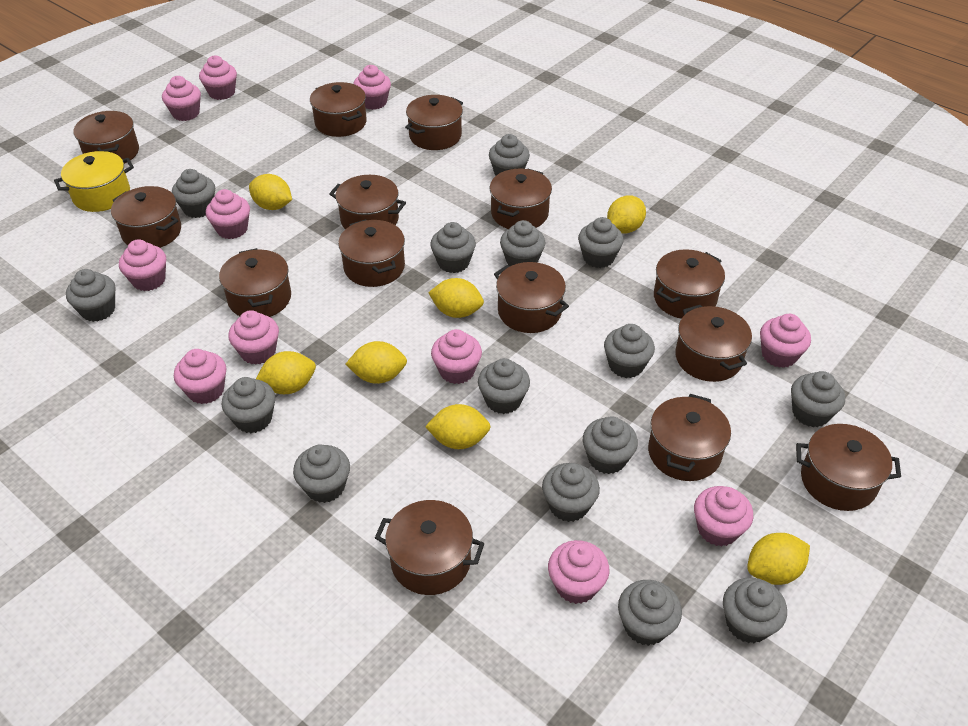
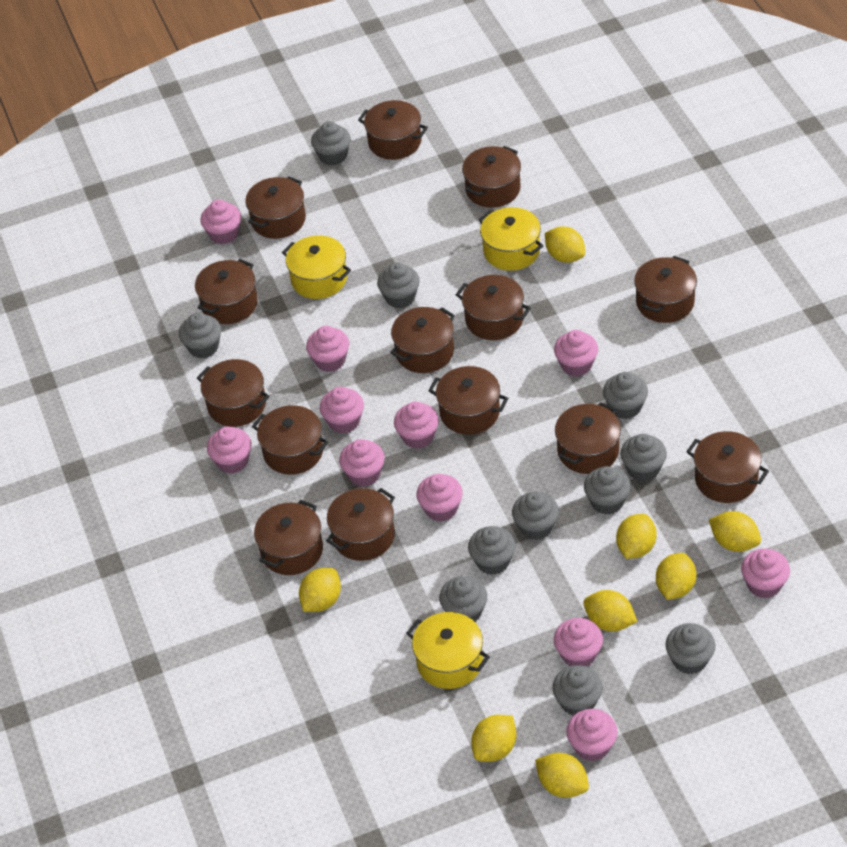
grey cupcake: [66,269,116,322] [172,169,215,218] [221,377,275,433] [293,444,350,503] [430,222,476,273] [478,358,530,414] [489,134,530,175] [500,220,545,266] [542,463,600,522] [578,217,624,268] [583,416,638,474] [604,324,655,378] [618,580,682,646] [723,578,787,643] [791,371,845,427] = 15 -> [179,313,221,359] [311,121,351,165] [377,263,420,308] [439,576,487,622] [468,526,515,575] [512,492,559,540] [553,665,603,716] [584,466,630,515] [603,372,648,419] [620,434,667,482] [665,623,715,674] = 11
yellow lemon: [249,174,292,210] [256,351,316,394] [346,341,407,384] [425,404,491,449] [428,278,484,318] [607,195,646,234] [747,533,810,585] = 7 -> [299,568,341,612] [471,715,516,762] [535,753,589,798] [545,226,585,263] [583,590,637,631] [616,514,656,559] [656,553,696,600] [709,511,761,552] = 8
yellow pot: [54,151,134,212] = 1 -> [282,235,351,299] [406,612,490,689] [478,207,543,271] = 3

